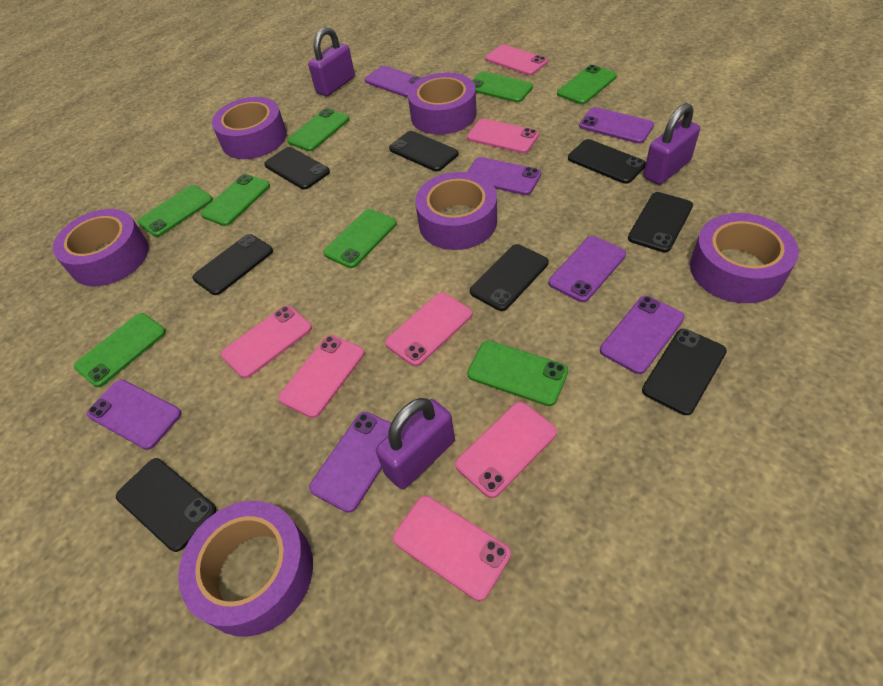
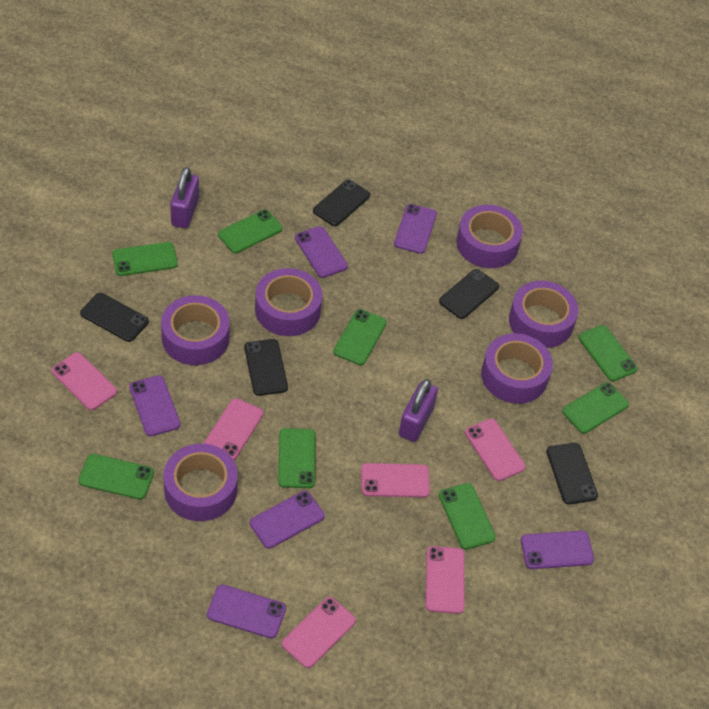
black phone: [116,458,216,552] [192,234,273,295] [264,147,330,189] [389,131,459,171] [470,244,548,311] [568,139,646,184] [628,192,693,253] [642,329,727,415] = 8 -> [80,293,149,342] [244,339,288,396] [313,180,370,226] [439,269,499,319] [546,443,598,505] = 5
pink phone: [221,305,312,379] [278,335,364,418] [385,293,472,366] [393,496,511,601] [455,402,557,498] [467,119,539,154] [486,45,548,75] = 7 -> [52,352,117,410] [204,398,263,460] [282,597,356,668] [361,463,430,498] [425,546,465,614] [465,419,526,481] = 6
purple padlock: [308,27,355,96] [376,398,455,489] [644,103,700,185] = 3 -> [170,167,199,229] [399,379,438,442] = 2
purple phone: [87,380,181,450] [309,412,391,513] [365,66,421,97] [467,157,541,195] [549,236,626,302] [579,107,654,144] [600,296,685,374] = 7 -> [129,375,181,436] [207,585,286,639] [250,491,325,549] [295,226,348,278] [394,204,437,254] [521,531,594,569] = 6

